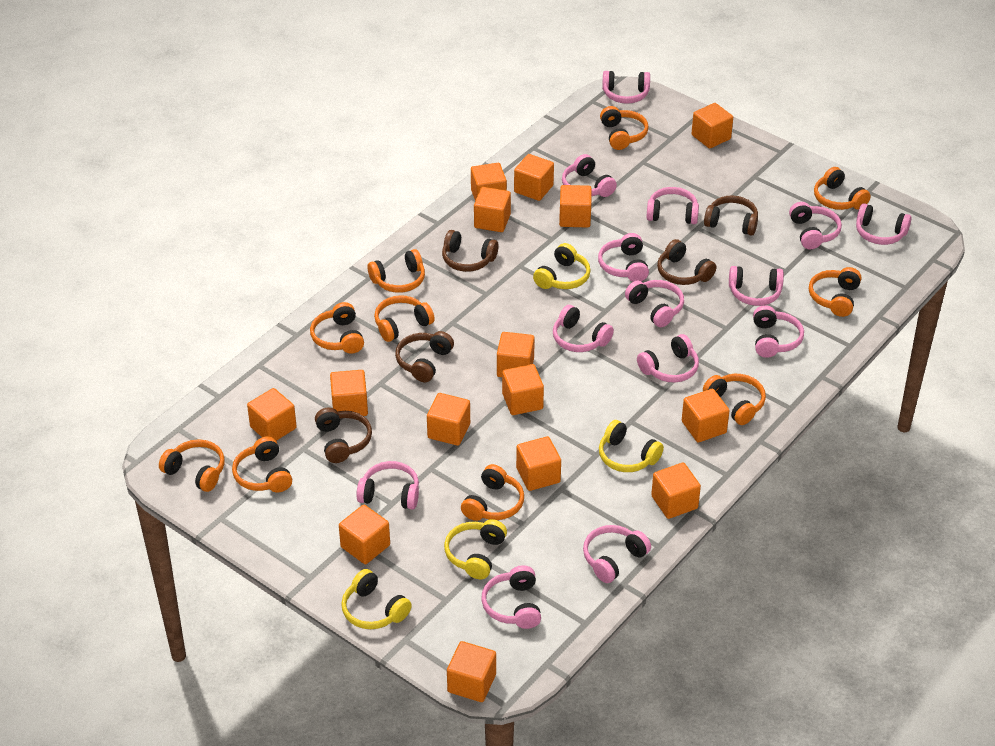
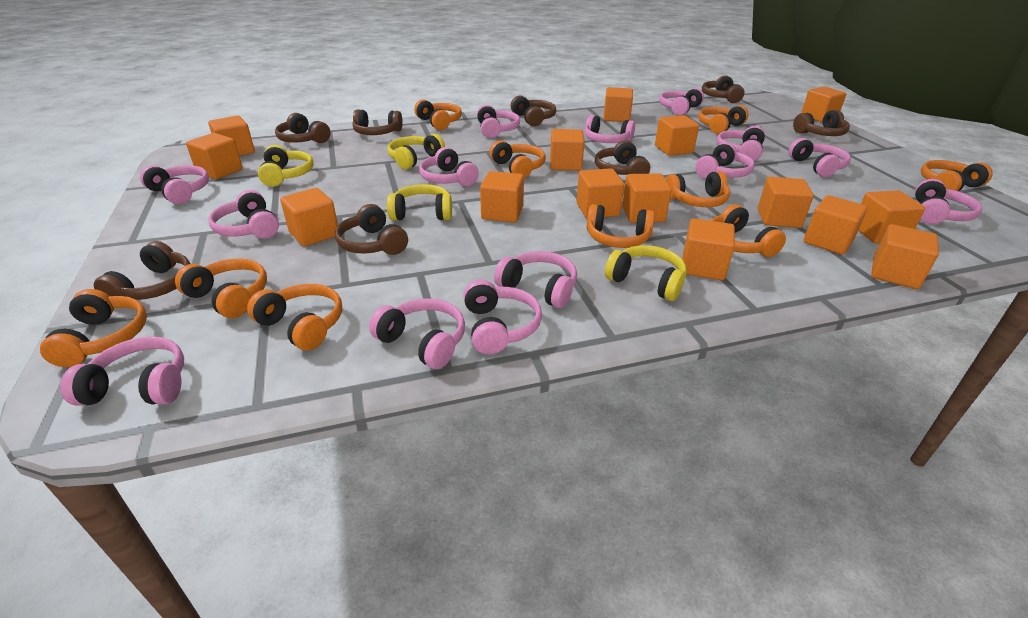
brown headphones: [315,407,372,463] [395,331,454,382] [442,230,499,272] [657,239,716,285] [704,195,758,236] = 5 -> [94,241,191,300] [275,113,331,143] [335,204,408,255] [352,109,403,135] [511,95,556,126] [595,140,650,175] [702,75,745,103] [793,110,850,136] = 8

